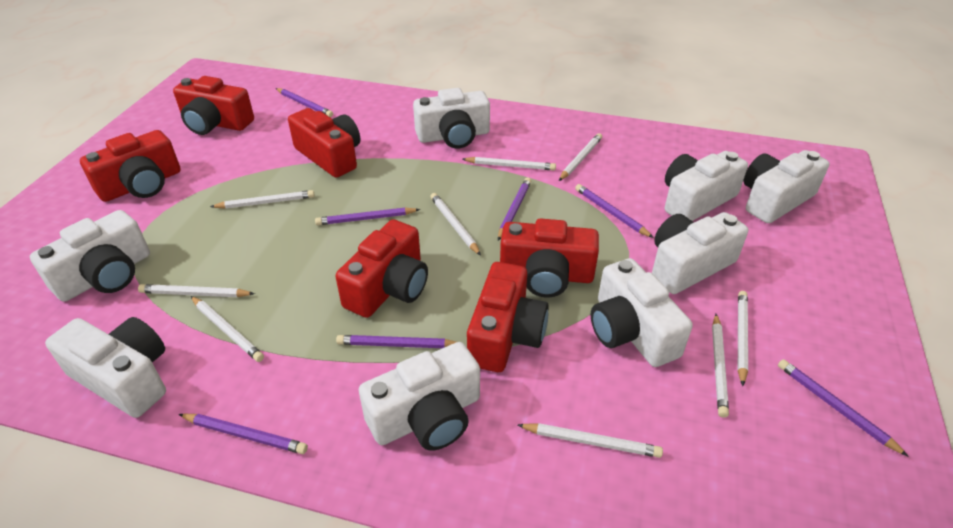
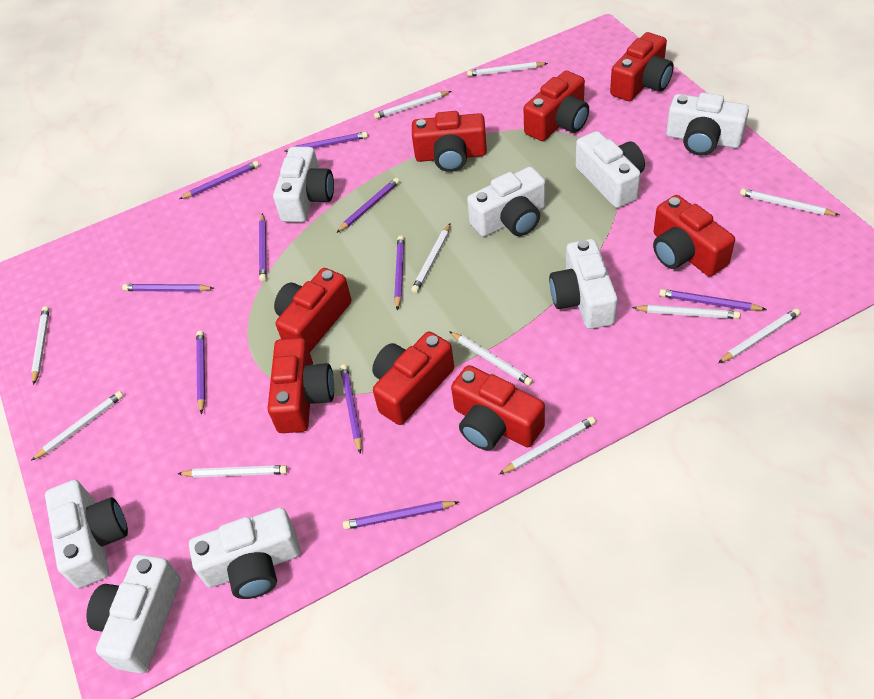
purple pencil: [179,413,308,454] [276,88,333,117] [315,208,420,225] [336,335,456,348] [498,177,531,241] [575,184,654,238] [778,359,909,457] = 7 -> [122,284,214,292] [179,161,259,199] [196,331,205,414] [259,213,267,282] [285,132,368,152] [336,178,400,233] [340,365,362,454] [343,501,459,530] [394,236,404,310] [659,289,767,311] = 10
red camera: [80,130,181,202] [173,76,254,135] [288,108,360,178] [336,220,428,318] [467,262,549,372] [500,218,599,297] = 6 -> [268,338,334,433] [274,268,351,352] [372,331,454,425] [412,111,487,172] [451,365,545,450] [523,71,589,141] [610,32,674,101] [653,195,735,276] = 8
white pencil: [138,284,255,297] [191,296,264,362] [210,190,315,209] [430,193,481,256] [462,157,556,170] [518,423,663,458] [559,133,602,181] [712,314,729,418] [738,291,748,386] = 9 -> [31,306,50,385] [31,391,124,461] [178,465,288,478] [374,91,451,119] [411,224,450,293] [449,331,533,386] [467,62,548,77] [499,416,596,474] [632,305,740,319] [718,308,800,363] [740,189,839,215] = 11

